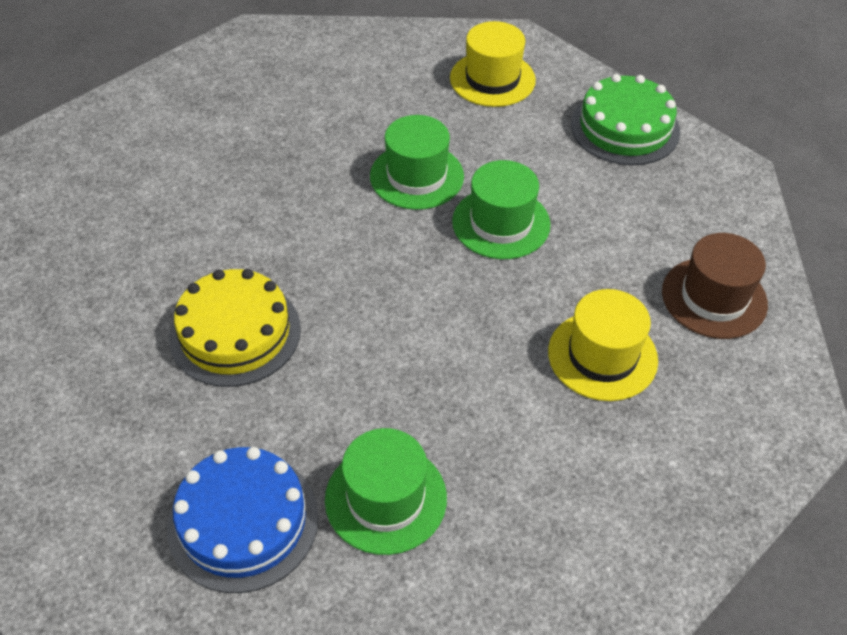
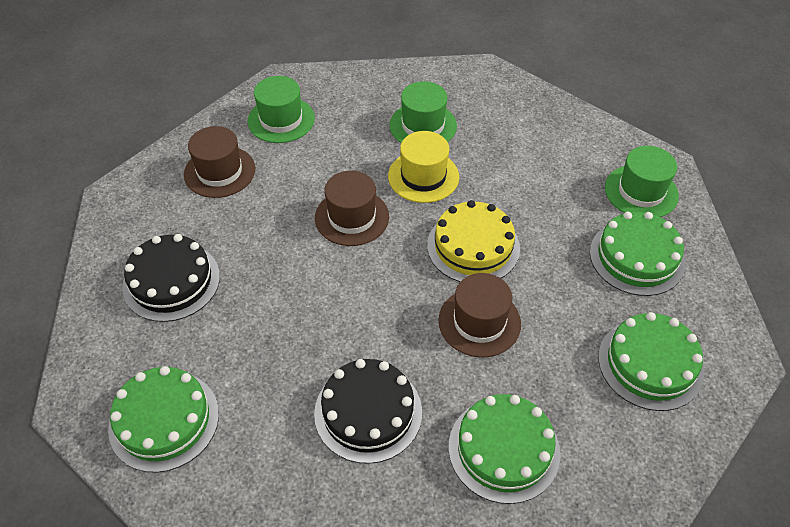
black cake: none = 0 -> [122,234,220,322] [314,359,422,464] = 2
blue cake: [167,447,319,593] = 1 -> none = 0
brown hat: [662,233,768,339] = 1 -> [184,126,255,198] [315,171,389,246] [438,273,521,358] = 3
green cake: [571,74,680,165] = 1 -> [108,366,219,473] [449,394,560,504] [590,212,685,296] [598,312,704,411] = 4
yellow hat: [450,21,536,107] [548,289,658,401] = 2 -> [388,131,459,203] = 1

